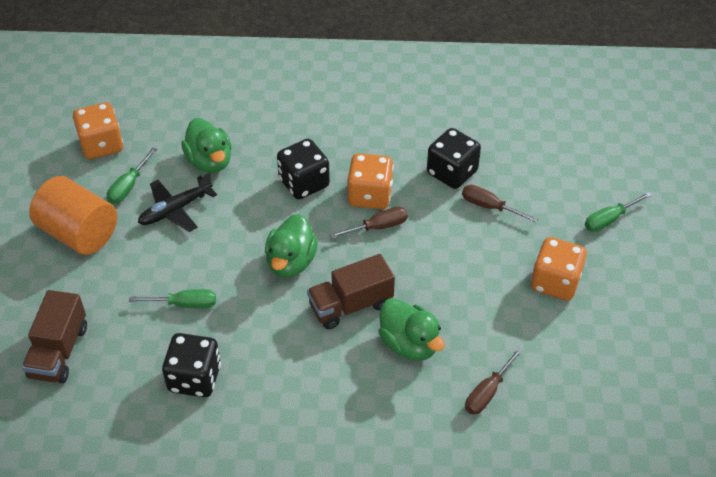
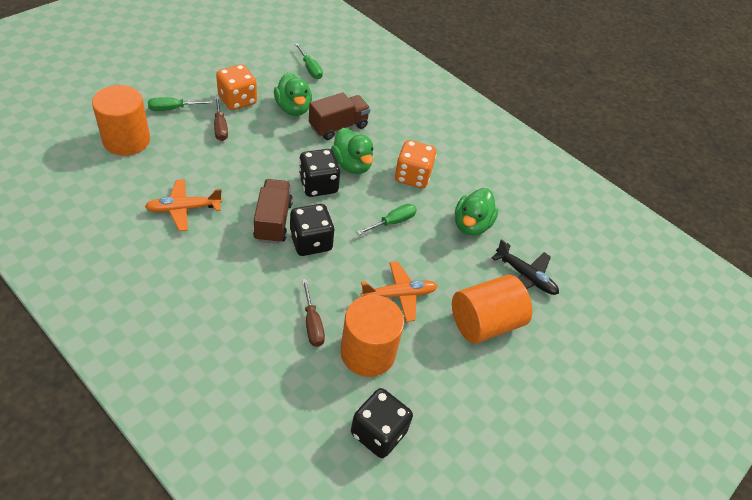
brown screwdriver: [330,207,408,239] [462,185,538,222] [465,348,523,415] = 3 -> [214,97,228,141] [302,279,325,347] = 2
orange cylinder: [29,176,117,255] = 1 -> [92,85,150,156] [341,295,404,377] [452,275,532,344] = 3
orange dice: [73,102,123,159] [347,153,393,209] [531,237,587,301] = 3 -> [216,64,257,110] [395,140,437,188] = 2
orange plane: none = 0 -> [145,179,223,231] [361,262,437,322] = 2

